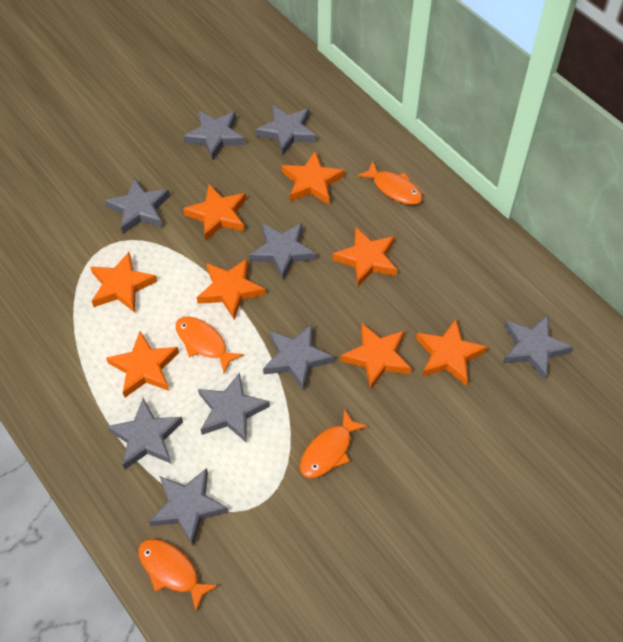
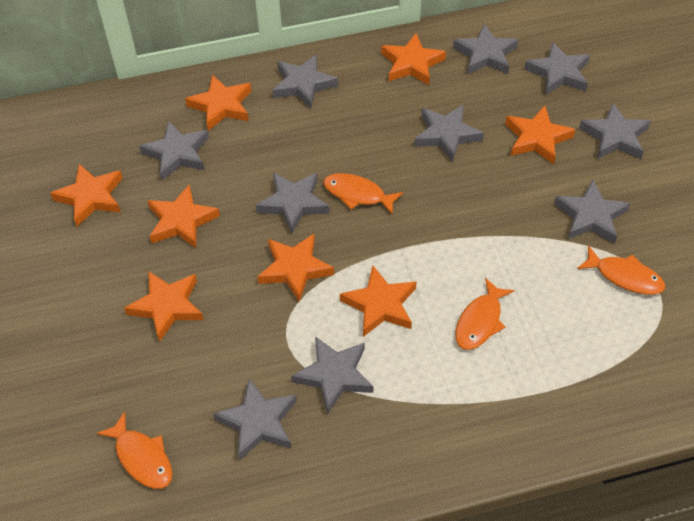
grey star: [105,178,170,234] [107,398,183,470] [149,468,228,545] [183,110,245,161] [198,372,270,443] [249,223,316,280] [255,105,316,156] [263,324,334,391] [503,315,573,380] = 9 -> [139,121,209,180] [213,378,297,461] [256,173,330,234] [272,54,338,109] [291,336,373,414] [414,104,484,163] [453,24,519,75] [524,42,590,95] [554,180,631,244] [579,103,651,159] = 10

